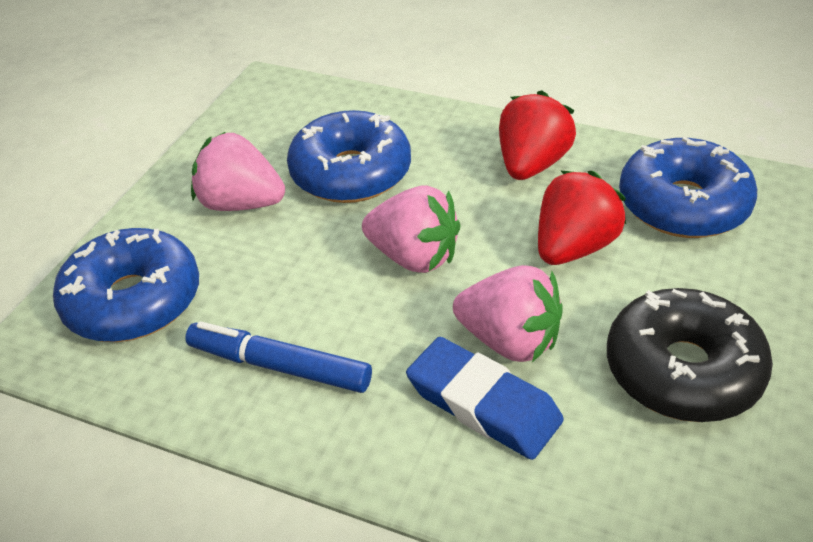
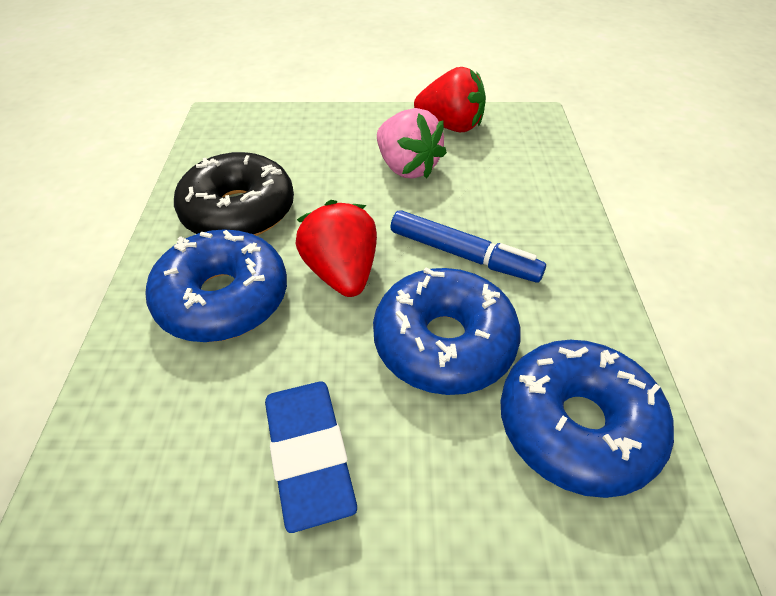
pink strawberry: [191,132,285,211] [362,185,461,273] [453,265,563,362] = 3 -> [377,108,447,179] = 1

